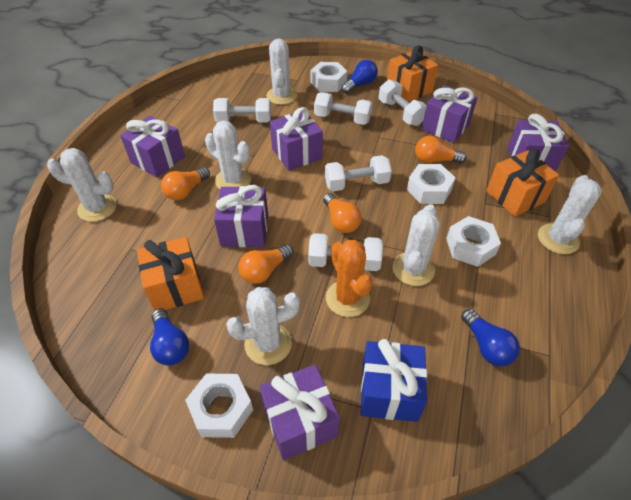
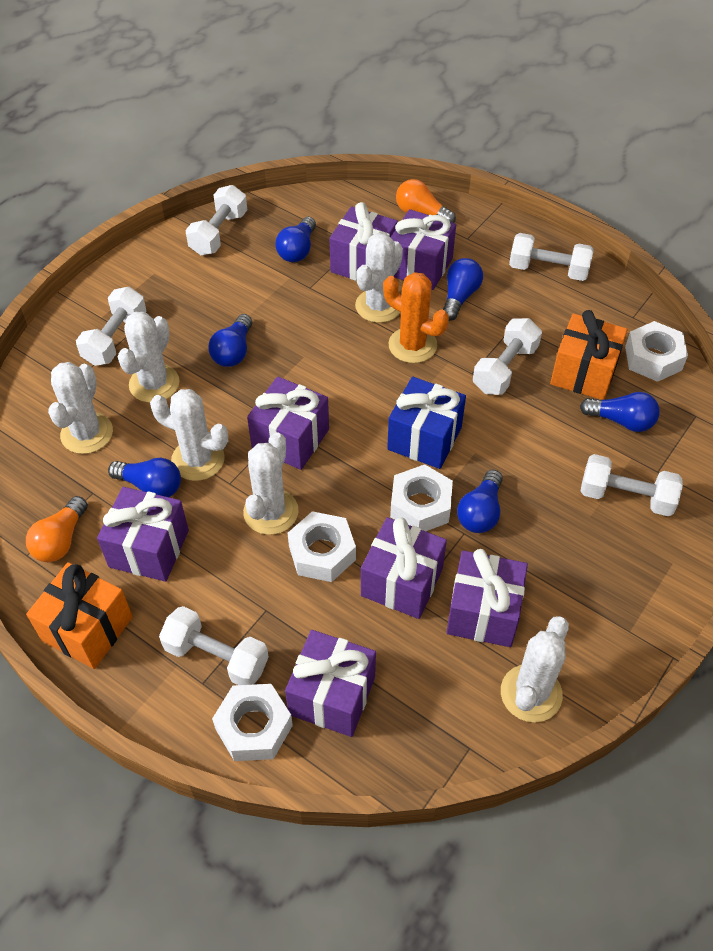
blue light bulb: [150,308,189,366] [341,60,378,94] [461,309,520,366] = 3 -> [108,458,181,497] [208,314,252,367] [275,217,316,262] [443,258,483,321] [457,470,503,533] [580,392,660,432] = 6
orange gift: [137,237,204,310] [387,45,438,102] [486,148,559,217] = 3 -> [26,562,133,669] [550,310,627,400] = 2
orange light bulb: [161,167,210,200] [238,244,293,284] [323,193,362,233] [415,136,467,164] = 4 -> [26,496,88,562] [396,179,456,223] = 2
purple gift: [120,115,185,178] [214,185,268,247] [259,364,340,460] [270,107,323,171] [422,85,478,143] [508,114,569,172] = 6 -> [97,487,189,582] [247,376,329,470] [285,630,376,737] [329,202,398,281] [361,517,447,619] [390,209,456,290] [446,549,528,647] = 7
white dumbbell: [213,98,271,122] [308,233,383,271] [314,92,372,125] [325,155,392,191] [379,79,427,126] = 5 -> [76,287,146,366] [159,606,269,685] [185,185,247,255] [473,318,542,395] [509,233,594,281] [581,454,683,516] = 6

